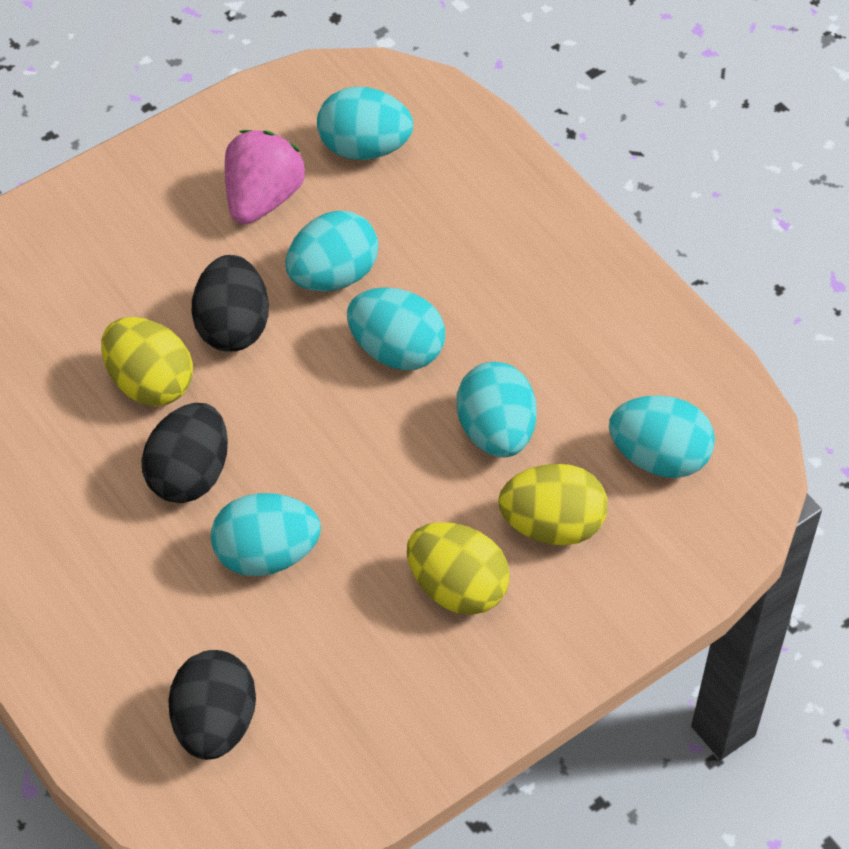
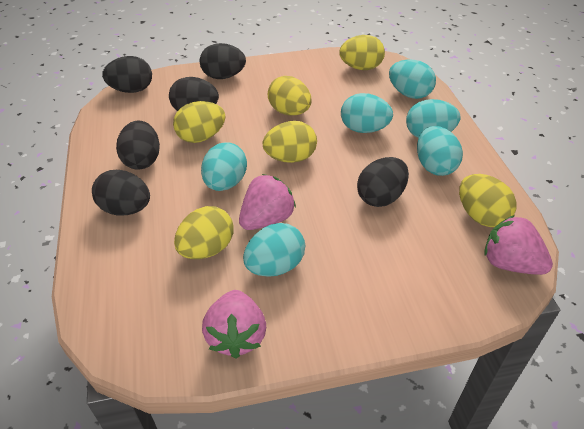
black egg: [141,403,228,503] [168,650,256,760] [192,255,269,352] = 3 -> [92,170,150,215] [102,56,152,93] [116,121,160,170] [169,77,219,111] [200,43,246,79] [357,157,409,207] = 6
pink strawberry: [225,130,305,224] = 1 -> [202,290,266,358] [239,174,296,230] [484,215,553,275] = 3
yellow egg: [101,317,193,406] [407,522,510,615] [498,464,608,545] = 3 -> [173,101,225,143] [174,206,233,259] [263,121,317,163] [268,76,312,115] [339,35,385,70] [459,174,517,227] = 6

